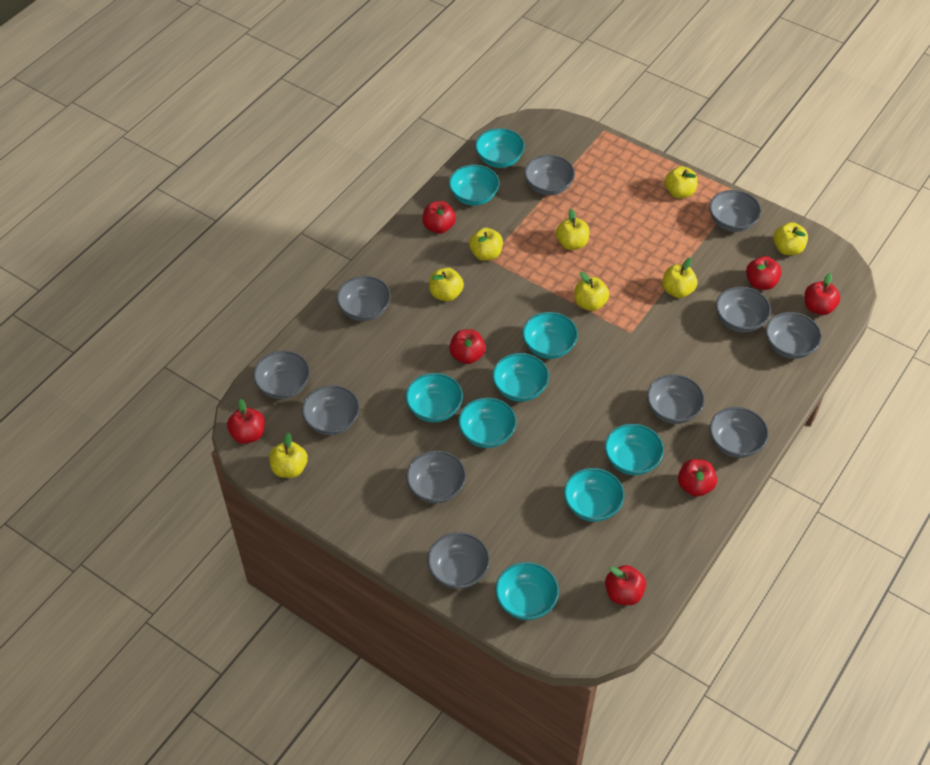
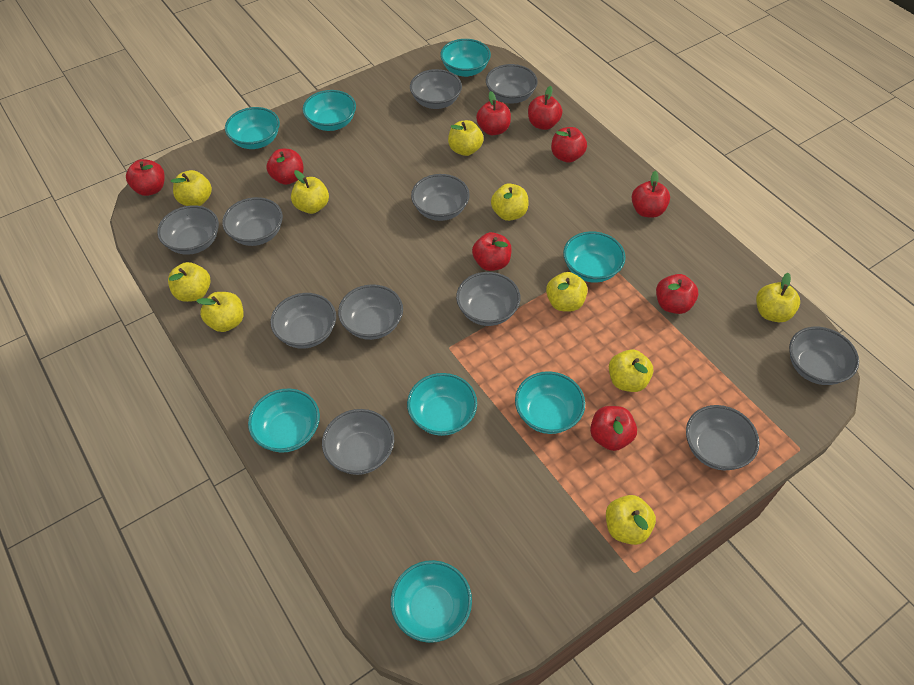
red apple: [227,399,265,444] [422,201,456,234] [449,329,486,364] [605,565,646,605] [678,459,717,497] [746,256,782,290] [804,273,840,315] = 7 -> [126,159,165,196] [267,149,304,185] [472,232,512,271] [476,91,511,135] [528,86,562,130] [551,127,587,163] [590,406,637,451] [632,171,670,218] [656,274,698,314] = 9
turquoise bowl: [405,373,463,422] [449,165,500,206] [458,397,517,448] [475,128,525,168] [492,353,549,402] [495,562,559,620] [522,312,578,359] [564,468,624,522] [605,424,664,475] = 9 -> [225,107,280,149] [248,388,320,453] [303,90,356,131] [391,560,472,643] [407,373,477,436] [440,39,491,77] [515,371,585,434] [563,231,626,283] = 8
yellow apple: [269,433,308,478] [429,268,464,301] [469,228,503,261] [556,209,590,250] [574,272,609,311] [662,258,697,298] [665,166,698,198] [773,222,808,255] = 8 -> [168,262,210,302] [171,170,212,206] [196,292,243,332] [291,170,329,214] [448,120,484,156] [491,183,528,221] [546,272,588,312] [606,495,656,545] [609,349,653,392] [756,273,800,322] = 10

